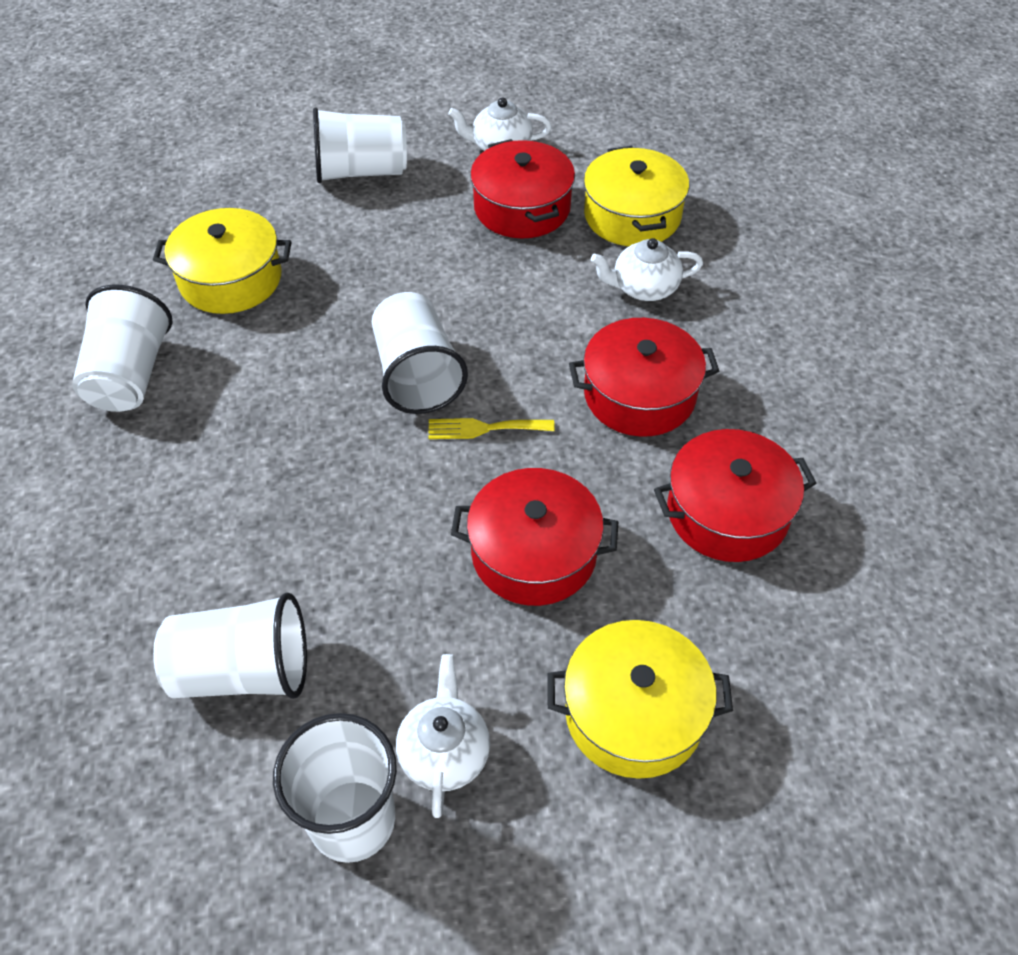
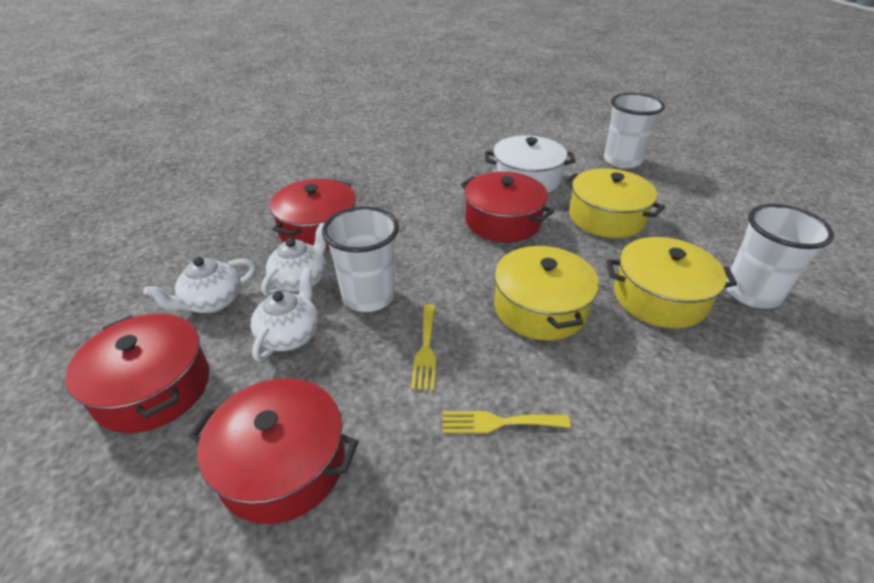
white cup: [72,285,172,412] [153,592,307,699] [273,713,397,863] [313,107,407,183] [372,292,468,414] = 5 -> [322,206,399,312] [604,93,665,168] [726,204,834,309] = 3
white pot: none = 0 -> [485,135,576,193] = 1
yellow fork: [428,418,555,439] = 1 -> [411,305,436,390] [443,411,571,434] = 2

